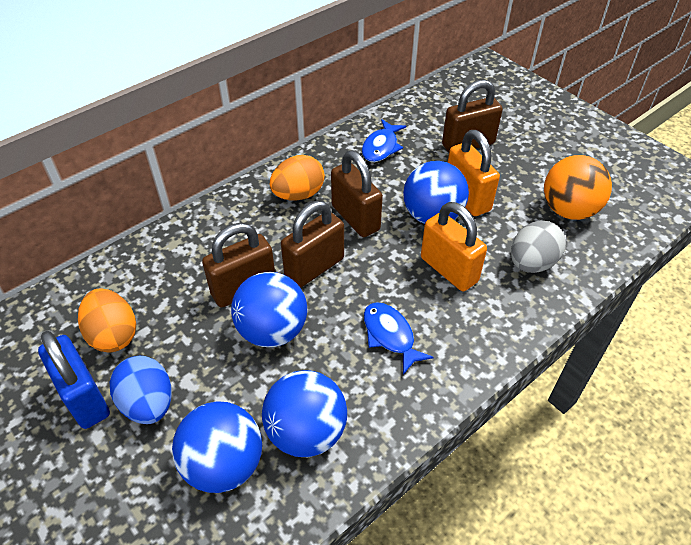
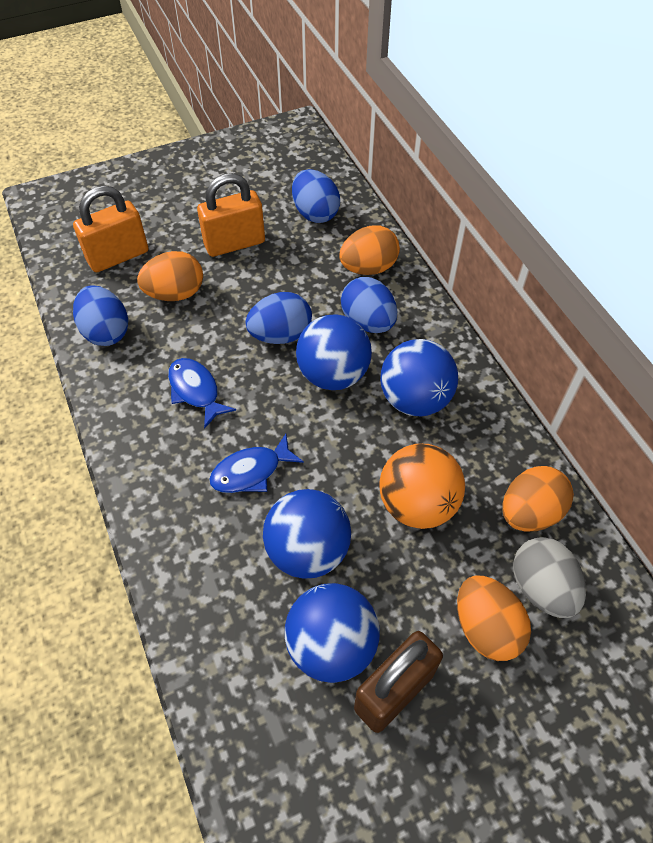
blue egg: [110,356,172,424] = 1 -> [73,285,129,346] [245,292,312,344] [292,169,340,223] [341,277,397,333] = 4
blue padlock: [38,331,110,429] = 1 -> none = 0
brown padlock: [202,223,275,307] [281,201,344,288] [331,150,383,237] [442,80,503,153] = 4 -> [354,631,443,733] = 1
orange egg: [78,288,136,352] [270,155,325,201] = 2 -> [137,251,203,301] [339,225,400,275] [457,576,531,661] [502,466,574,531] = 4

